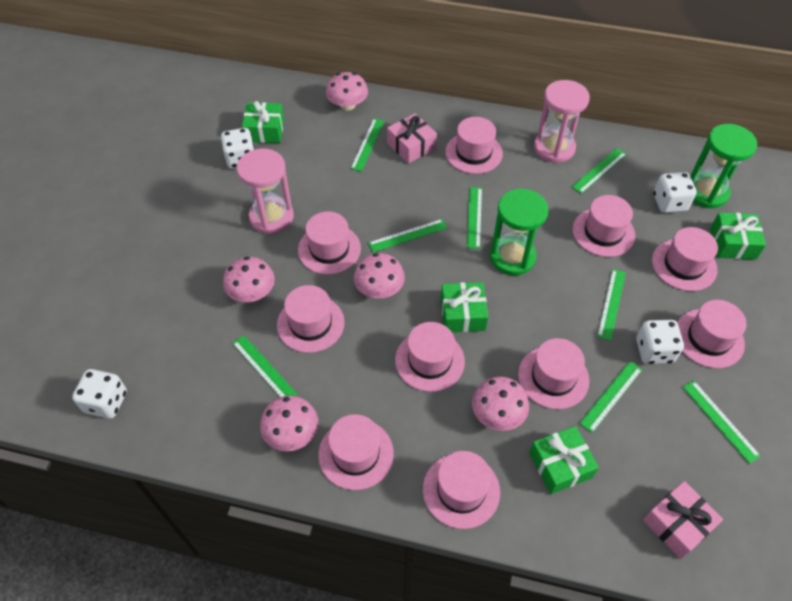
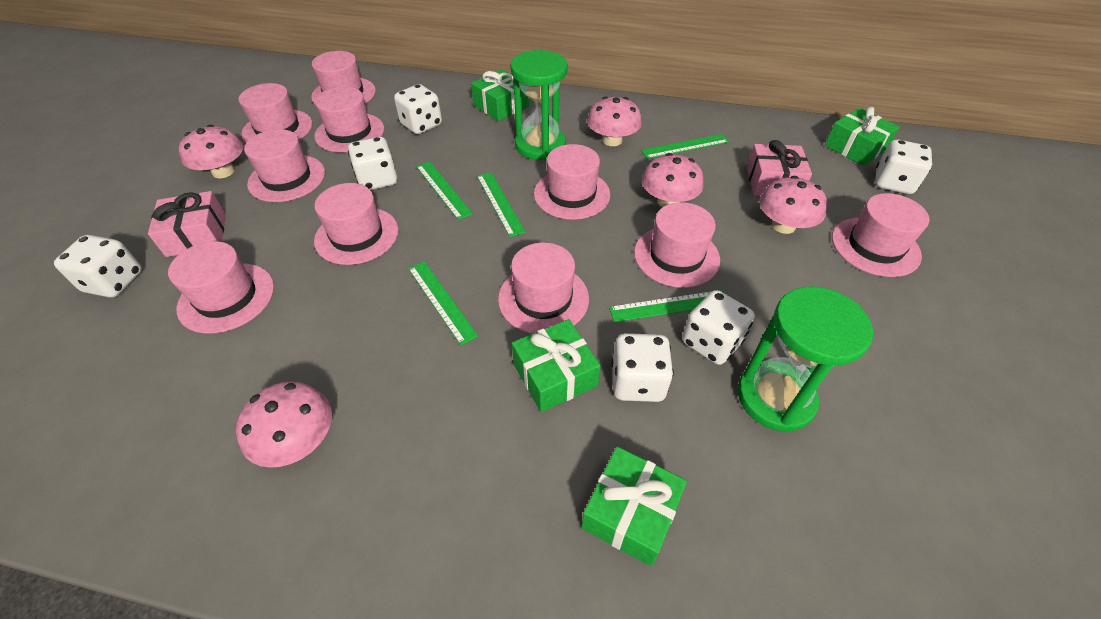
green ruler: [232,335,298,397] [350,118,384,172] [368,219,447,252] [467,187,482,249] [572,148,627,194] [579,361,642,433] [597,269,626,341] [683,381,761,464] = 8 -> [408,261,478,345] [416,162,473,220] [477,172,526,237] [609,290,723,322] [641,134,729,159] = 5
pink hourglass: [237,148,294,234] [534,80,590,163] = 2 -> none = 0
white dice: [72,369,127,419] [221,128,255,169] [636,320,684,364] [654,172,697,213] = 4 -> [54,235,142,298] [348,137,397,190] [394,84,442,134] [612,333,674,402] [682,290,755,365] [875,139,932,194] = 6

